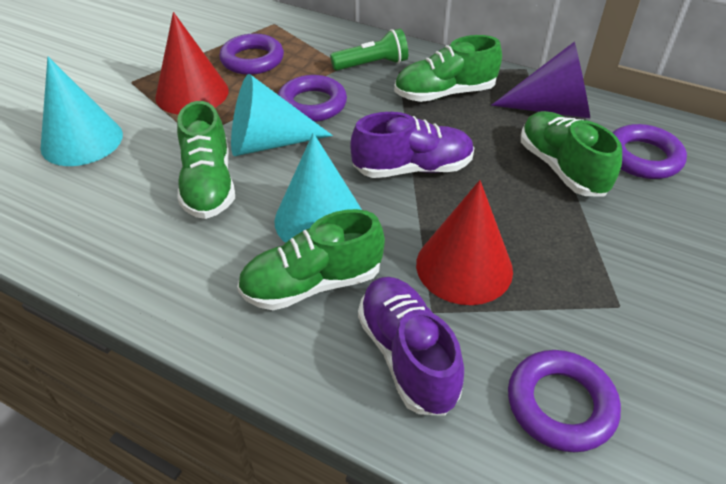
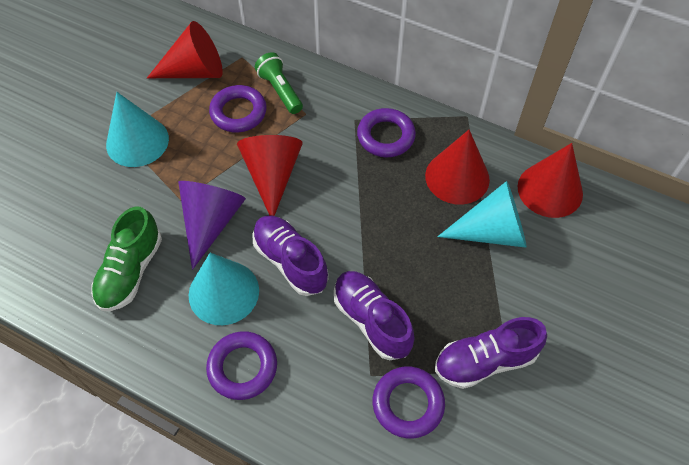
green shoe: [177,101,235,219] [237,209,385,310] [394,35,502,102] [521,111,622,196] = 4 -> [91,206,162,311] = 1
purple shoe: [350,112,475,178] [358,277,464,416] = 2 -> [252,216,328,296] [334,271,415,360] [435,317,547,389] = 3
red cone: [155,12,229,114] [416,180,513,305] = 2 -> [147,21,223,78] [237,135,303,216] [425,130,490,205] [518,143,583,218] = 4

